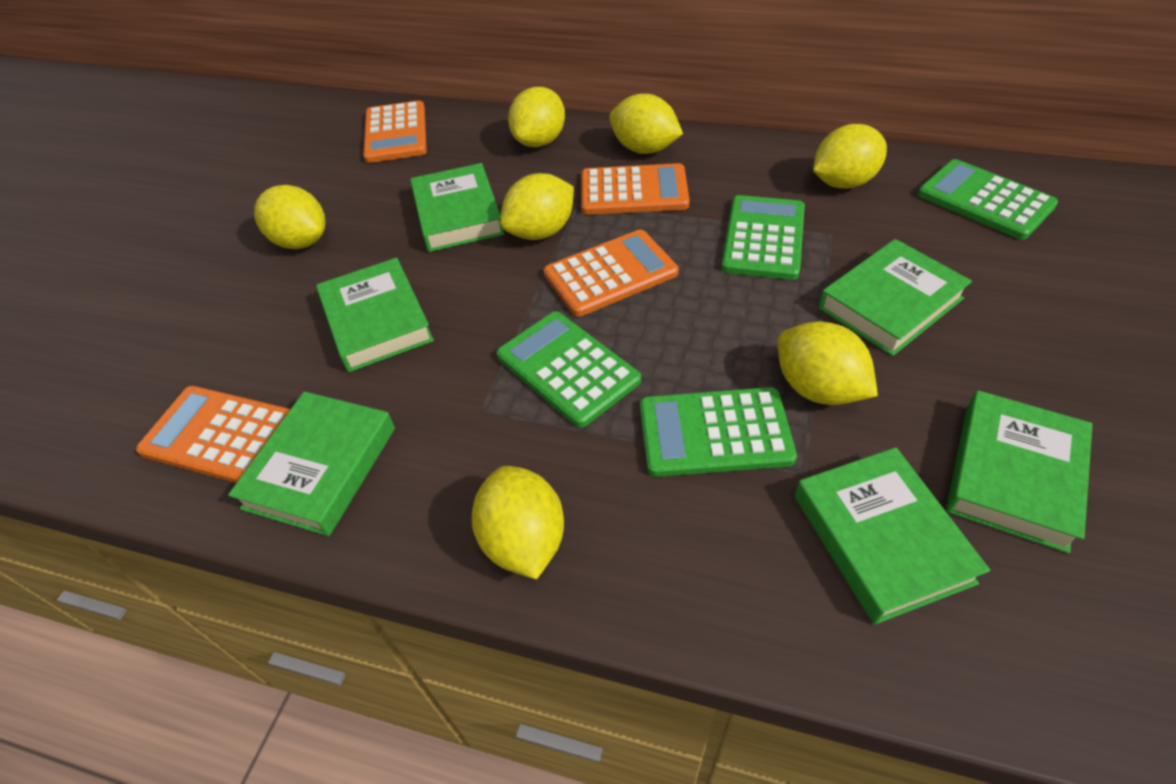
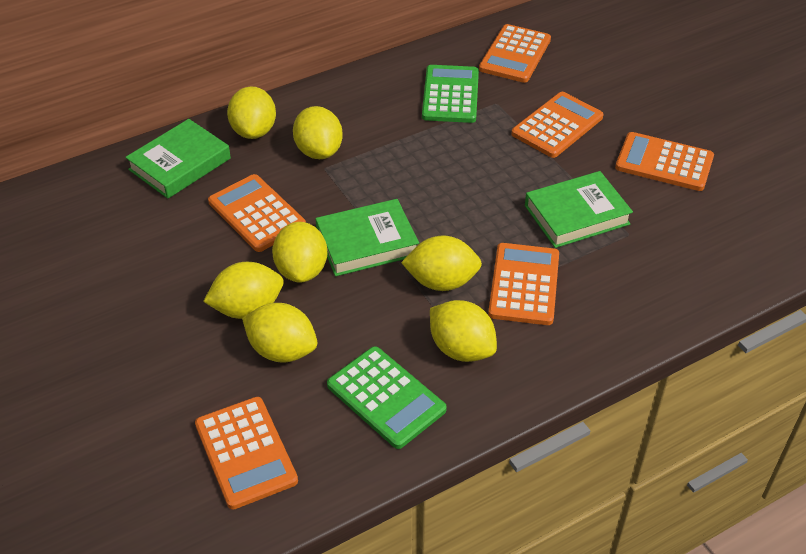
green book: [228,391,395,536] [316,258,434,372] [410,163,504,252] [795,447,990,625] [819,239,972,356] [946,390,1093,553] = 6 -> [125,119,231,199] [315,199,419,276] [525,171,633,248] = 3
green calculator: [496,311,641,428] [640,387,797,477] [721,195,805,280] [918,159,1058,240] = 4 -> [327,346,447,449] [422,65,479,123] = 2
orange calculator: [136,386,290,483] [363,100,427,163] [543,229,679,317] [581,163,690,215] = 4 -> [195,397,298,510] [208,174,306,252] [479,24,551,83] [488,243,559,325] [511,92,604,158] [615,132,714,191] = 6

